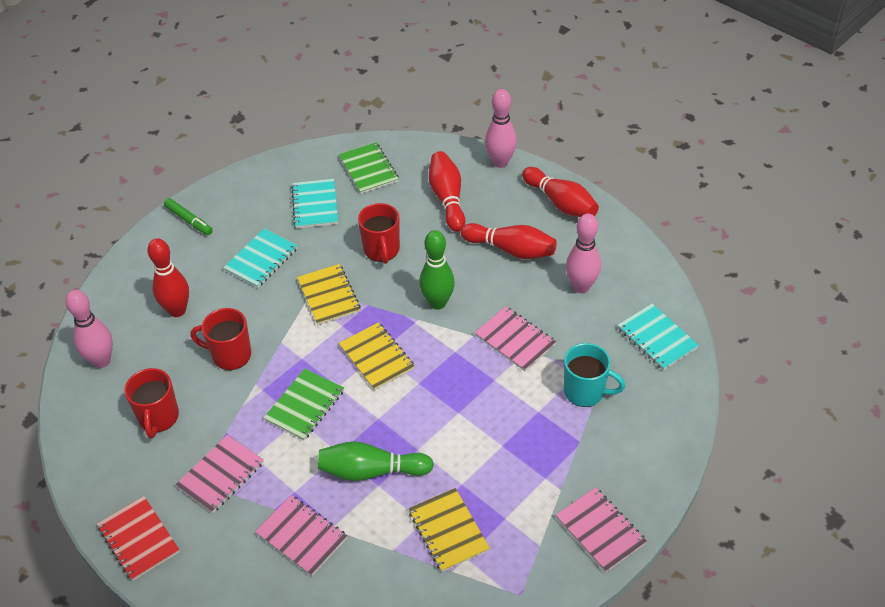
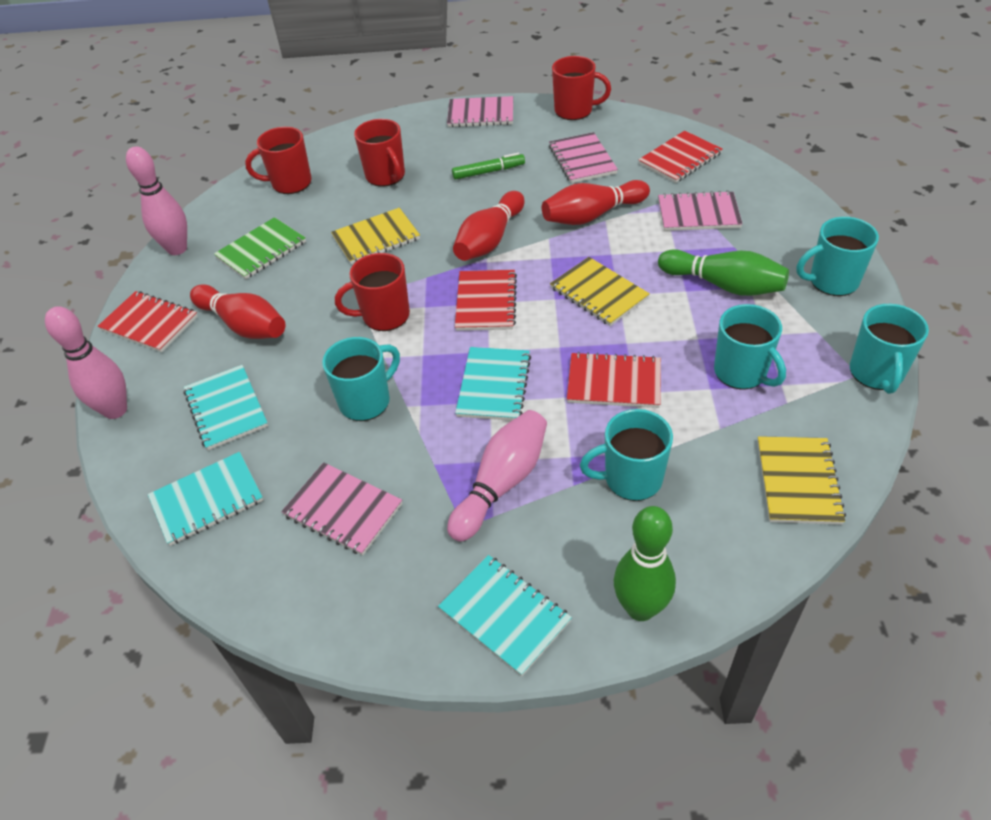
green notebook: [264,368,344,440] [339,142,399,194] = 2 -> [214,217,306,279] = 1
red bowling pin: [148,238,189,317] [429,151,465,232] [461,223,557,259] [522,167,599,217] = 4 -> [190,284,285,339] [453,191,525,261] [542,180,650,225] = 3
red mug: [125,368,179,438] [191,308,251,370] [358,203,400,264] = 3 -> [245,127,312,194] [335,253,410,331] [354,119,405,187] [552,56,611,120] = 4
red notebook: [97,496,180,581] = 1 -> [97,291,198,352] [455,270,517,331] [567,352,661,408] [638,131,722,183] = 4
turquoise mug: [564,343,625,407] = 1 -> [322,337,400,421] [580,409,673,501] [714,304,786,389] [797,217,879,296] [850,304,929,394] = 5
turquoise notebook: [223,229,298,288] [291,179,338,229] [618,304,699,370] = 3 -> [148,452,263,546] [184,365,268,450] [438,555,572,676] [455,347,531,421] = 4

